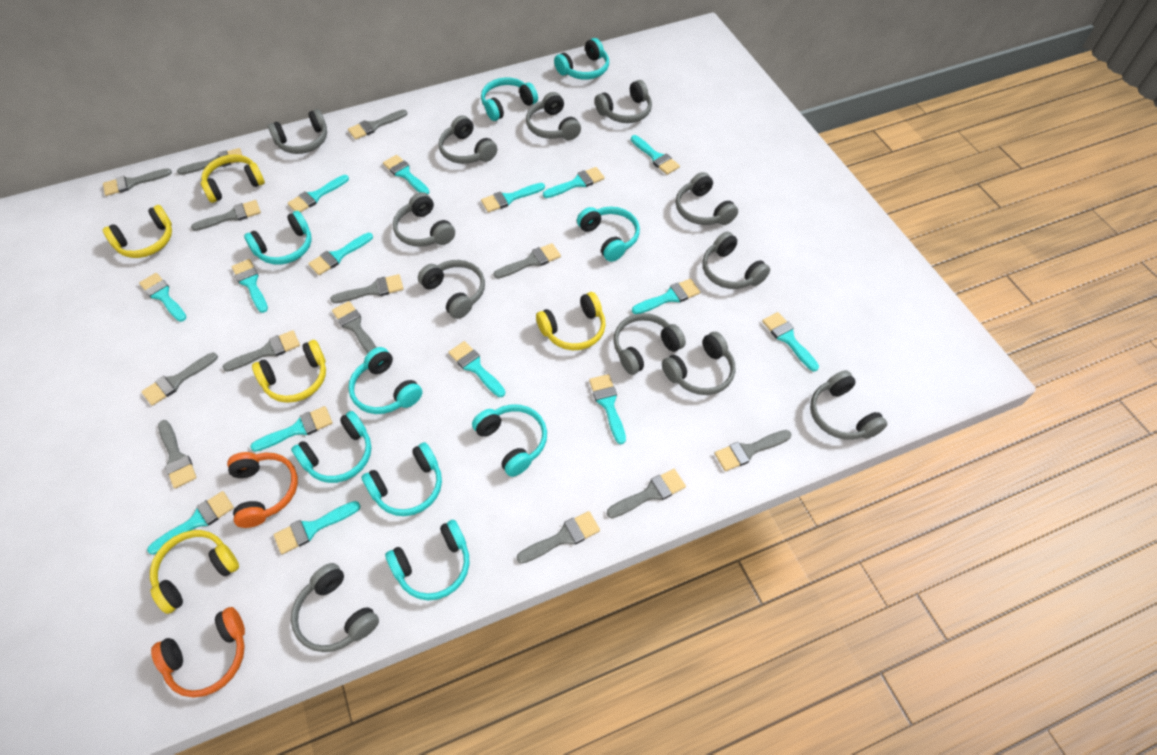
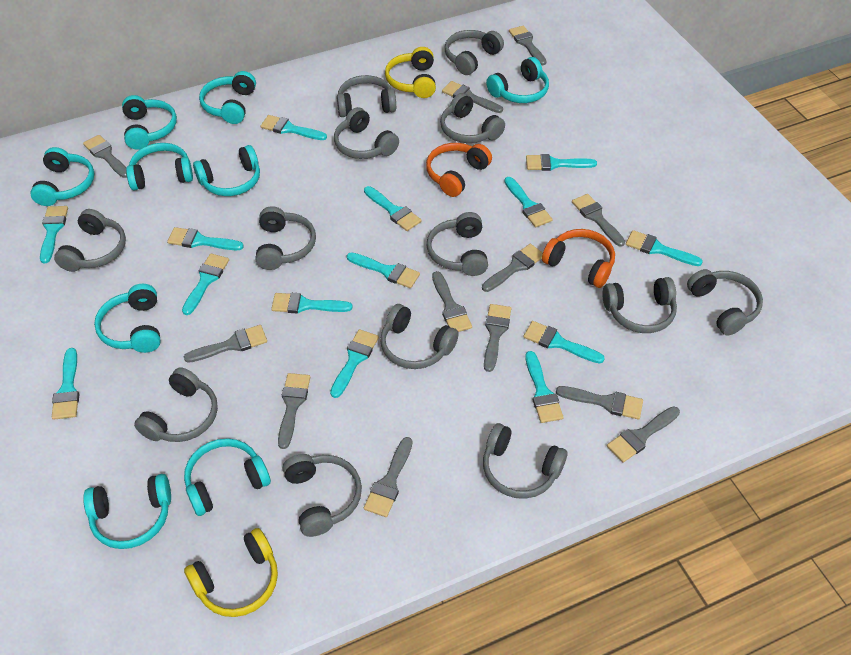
grey brush: [103,168,172,196] [141,352,218,406] [158,420,197,488] [177,148,242,175] [191,200,261,231] [223,330,300,372] [330,274,404,303] [332,301,377,353] [348,110,407,140] [494,243,561,279] [517,511,600,564] [607,469,686,518] [715,430,791,471] = 13 -> [83,135,127,178] [184,325,267,363] [278,373,310,449] [364,437,412,517] [432,271,472,332] [442,81,503,113] [482,244,543,292] [484,304,511,372] [509,26,547,65] [556,386,643,419] [572,194,625,247] [607,406,680,463] = 12
grey headphones: [268,109,327,154] [291,563,379,652] [393,192,455,247] [418,260,485,319] [438,115,497,164] [526,92,581,140] [595,80,652,123] [614,313,686,375] [662,332,735,395] [676,172,738,225] [702,232,770,289] [810,370,887,440] = 12 -> [54,209,126,272] [134,367,218,442] [255,206,316,270] [283,454,362,537] [334,107,399,159] [337,75,396,117] [380,304,459,369] [427,212,488,276] [440,93,505,143] [445,30,504,75] [483,423,567,499] [602,277,677,333] [687,269,763,336] = 13
turquoise brush: [139,273,187,322] [147,491,234,555] [232,259,268,313] [250,406,332,452] [274,501,361,554] [288,175,349,212] [308,233,373,275] [383,155,429,194] [448,341,505,397] [481,183,545,212] [543,167,605,198] [589,374,626,444] [631,135,680,175] [632,279,700,314] [762,312,819,371] = 15 -> [40,206,68,263] [52,348,79,420] [167,227,244,250] [182,254,229,315] [261,115,327,140] [271,293,353,313] [330,329,379,398] [347,252,420,288] [364,186,422,231] [504,177,553,227] [523,321,605,364] [525,351,564,423] [526,154,597,171] [626,230,703,266] = 14
yellow headphones: [102,205,172,258] [150,530,239,614] [201,154,265,203] [252,340,326,403] [536,292,606,350] = 5 -> [184,528,278,617] [385,47,436,98] = 2

